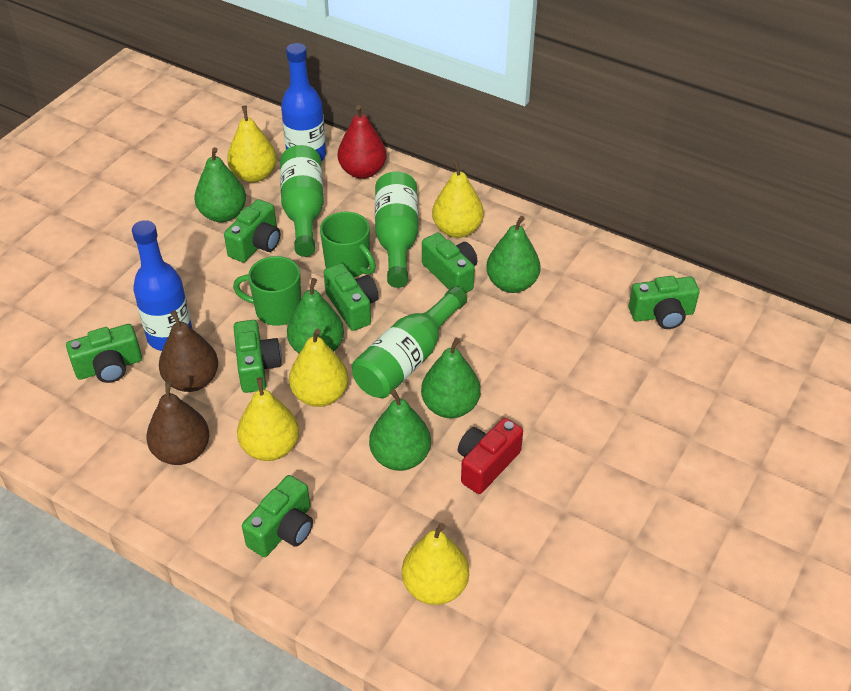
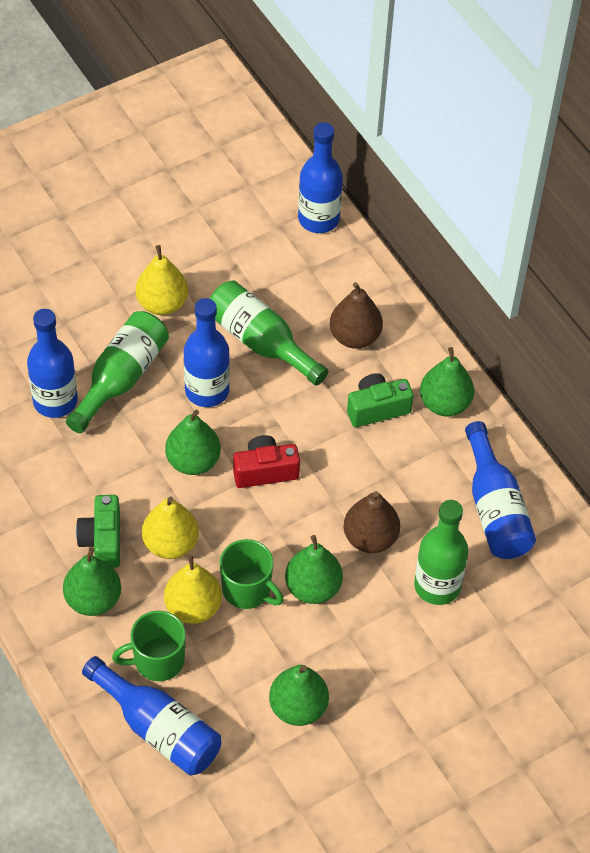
blue bottle: [132,220,193,351] [281,43,326,161] = 2 -> [27,309,78,418] [82,656,221,775] [184,298,230,407] [298,122,343,233] [465,421,536,559] = 5
green camera: [66,324,142,383] [224,199,280,262] [234,320,282,393] [242,475,313,557] [324,263,379,331] [422,233,477,293] [629,276,699,329] = 7 -> [76,495,120,568] [347,373,414,427] = 2
red pear: [338,106,386,179] = 1 -> none = 0
yellow pear: [227,106,277,183] [237,377,299,461] [289,329,348,407] [402,523,469,605] [432,160,484,238] = 5 -> [136,245,188,315] [142,497,199,559] [164,554,222,624] = 3

